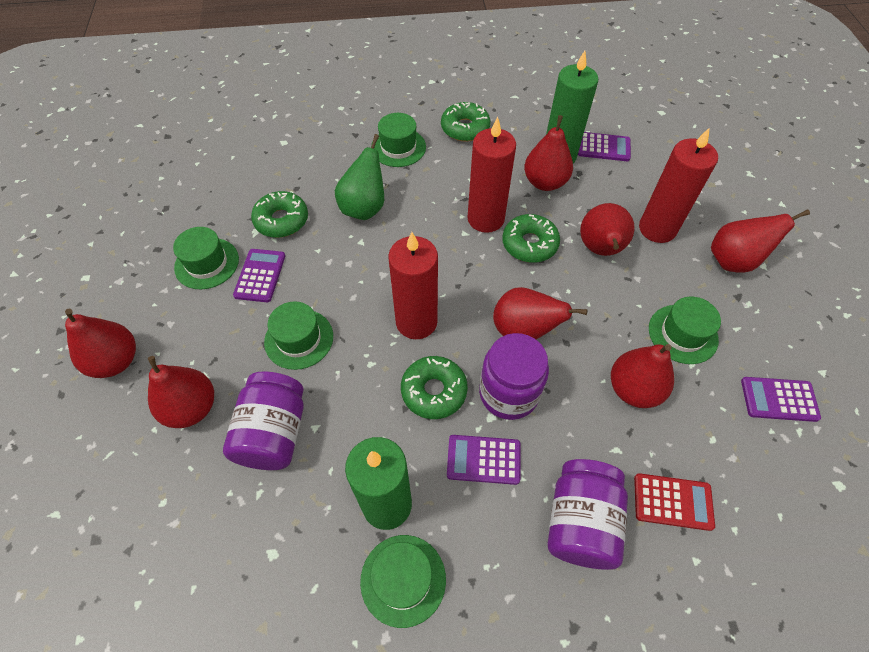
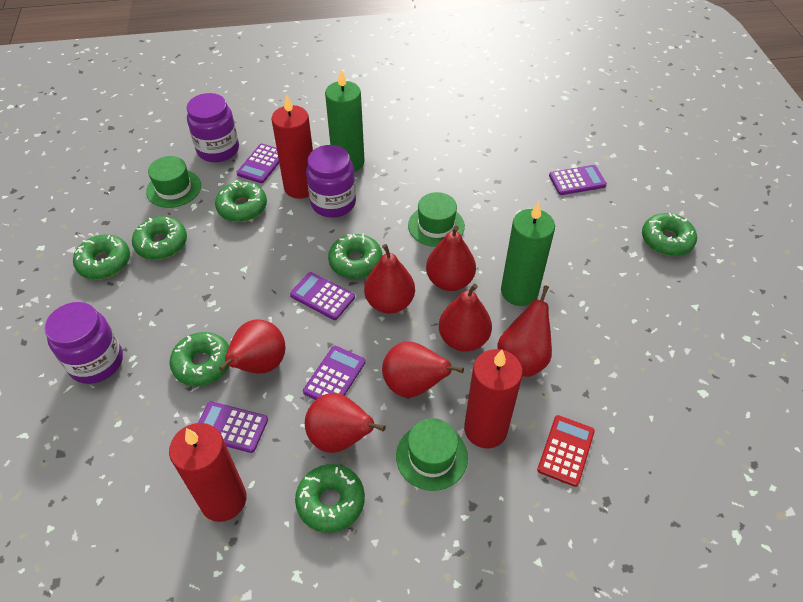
green donut: [251,191,308,238] [401,356,468,419] [441,102,491,142] [502,214,560,263] = 4 -> [73,234,130,279] [132,216,187,260] [170,332,229,386] [215,181,267,222] [295,464,365,533] [328,234,382,279] [642,213,697,256] = 7
green hat: [173,227,239,289] [264,301,333,370] [360,535,446,628] [371,113,426,167] [649,297,721,364] = 5 -> [146,156,201,208] [396,418,468,491] [408,192,465,247] = 3
green pear: [335,134,384,220] = 1 -> none = 0
purple calculator: [233,249,285,302] [447,435,520,485] [578,132,631,161] [741,377,821,422] = 4 -> [198,401,268,453] [236,144,279,183] [290,272,355,320] [303,346,366,400] [549,165,607,195] = 5

